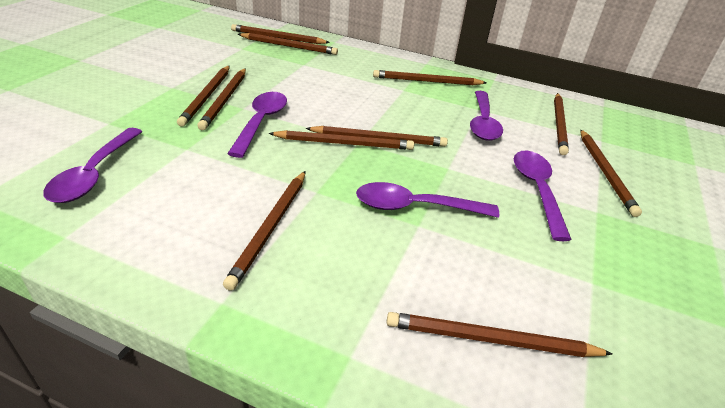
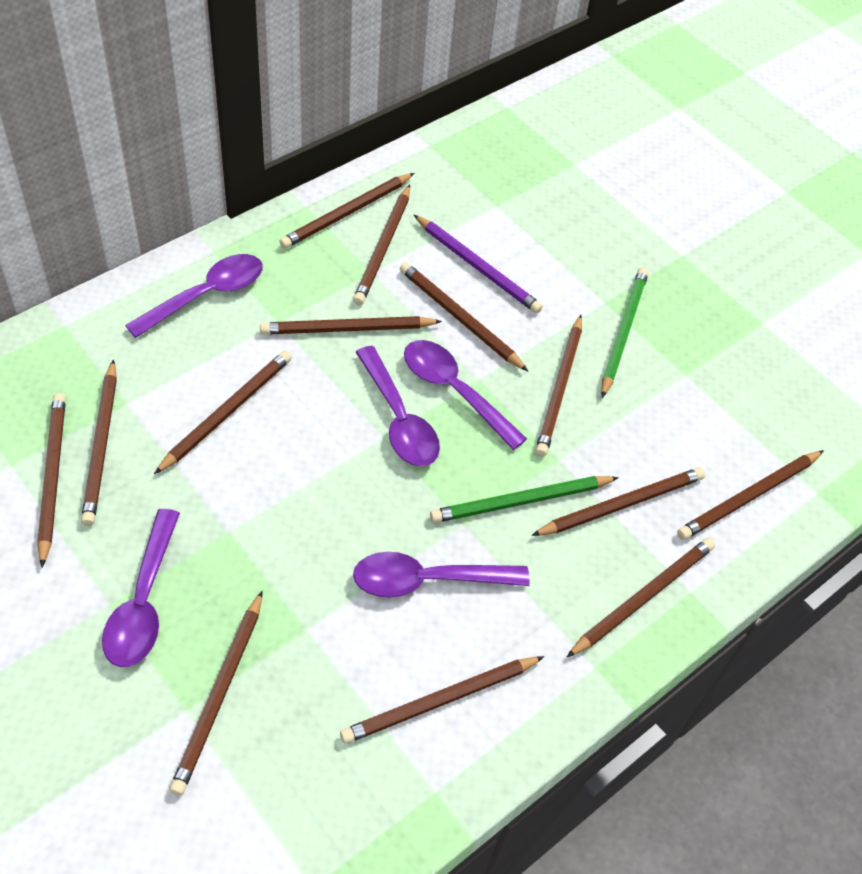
brown pencil: [177,66,230,127] [197,68,246,130] [223,171,305,291] [231,24,330,44] [238,33,338,55] [268,130,414,150] [305,126,448,147] [373,70,487,85] [386,312,613,357] [554,93,569,155] [580,130,642,217] = 11 -> [37,393,66,567] [81,359,117,526] [154,350,292,474] [169,591,263,795] [260,316,442,334] [280,173,414,249] [340,656,544,744] [353,185,410,305] [400,262,528,371] [531,467,705,536] [535,315,582,457] [567,538,715,657] [677,450,824,540] = 13
green pencil: none = 0 -> [430,476,619,523] [601,267,649,398] = 2
purple pencil: none = 0 -> [414,215,543,313] = 1

